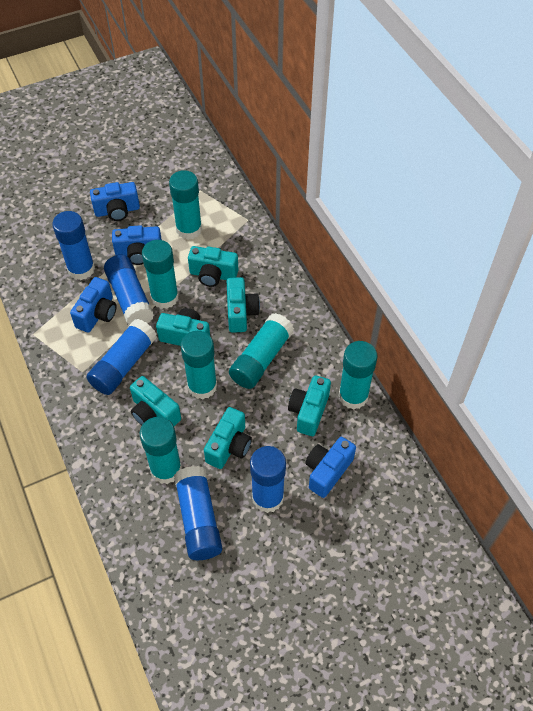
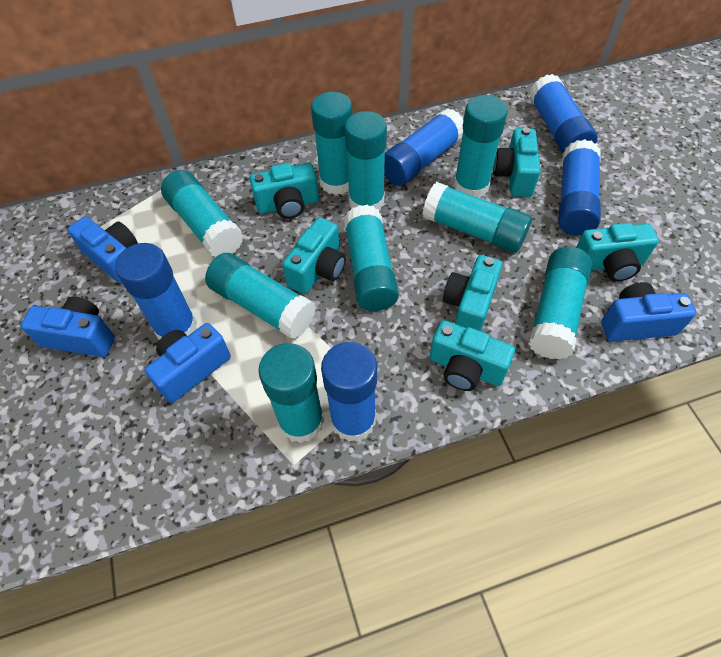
turquoise glue stick: [140,417,182,484] [142,240,179,309] [169,170,202,240] [180,331,217,399] [229,313,294,389] [338,341,377,410] = 6 -> [161,170,243,258] [205,253,316,339] [258,343,324,443] [311,92,352,195] [344,111,387,210] [344,205,399,311] [422,182,532,253] [453,95,508,198] [528,247,592,360] = 9

